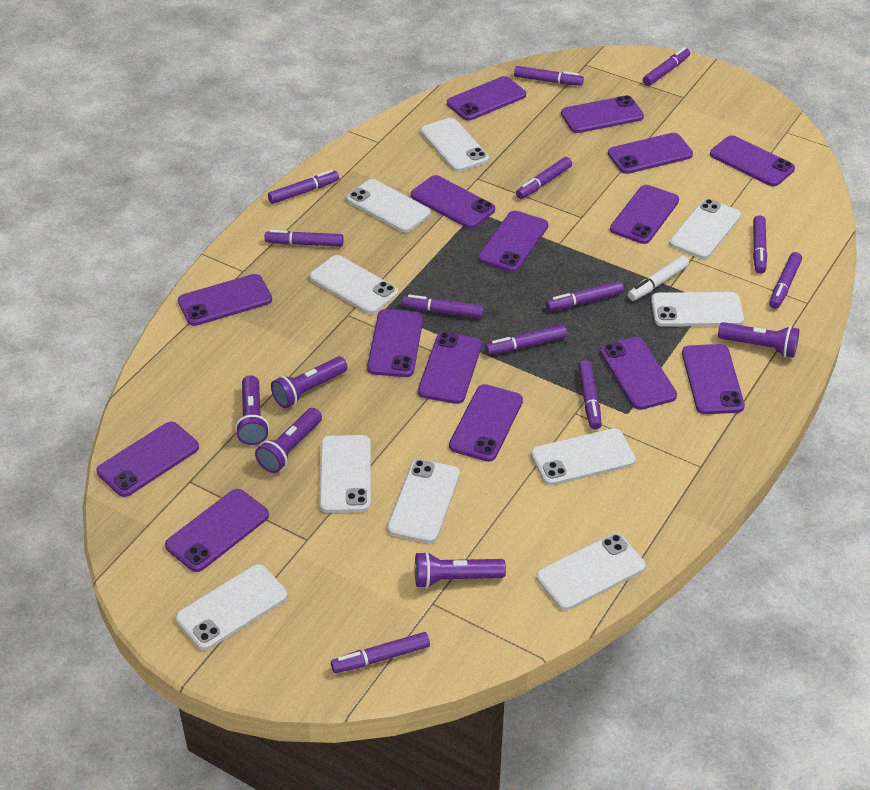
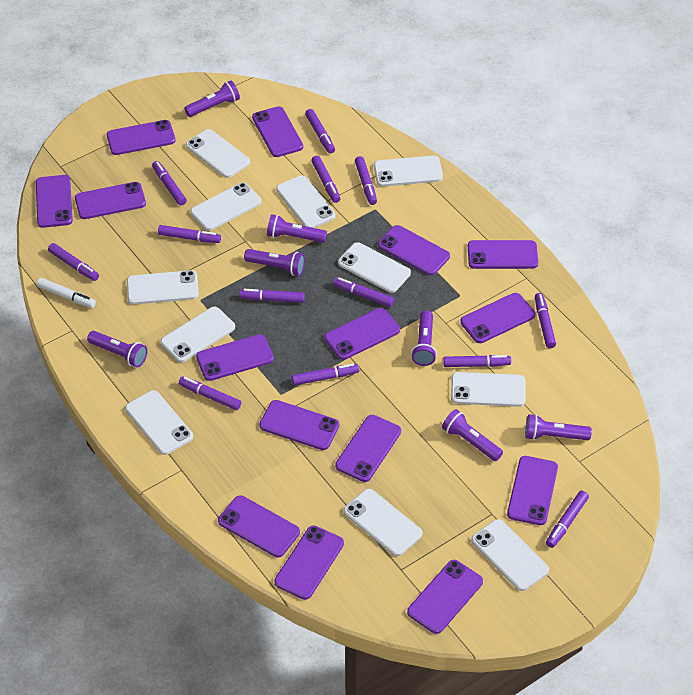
purple flashlight: [235,375,269,445] [255,408,322,473] [271,356,348,408] [415,552,506,588] [718,322,799,358] = 5 -> [87,331,147,367] [185,81,240,117] [244,249,305,276] [267,214,327,243] [411,310,437,366] [442,409,503,461] [525,414,592,440] = 7
purple marker: [265,230,343,247] [268,170,339,204] [331,632,430,673] [402,295,484,318] [485,325,567,355] [514,66,584,86] [516,157,572,199] [546,281,624,311] [578,360,602,430] [643,47,690,86] [753,215,767,274] [769,252,802,309] = 12 -> [48,243,99,281] [152,161,187,205] [158,225,221,243] [179,376,241,410] [239,289,305,303] [292,364,359,385] [305,109,335,154] [311,156,340,203] [333,277,394,307] [355,156,377,205] [443,355,511,367] [535,293,556,348] [546,491,589,548] = 13
white phone: [176,564,288,650] [309,255,398,314] [319,435,371,513] [346,179,431,232] [387,459,460,543] [421,118,489,172] [531,428,636,485] [536,533,646,610] [651,292,744,327] [669,199,741,259] = 10 -> [125,390,193,455] [127,270,199,305] [161,307,235,362] [186,129,250,178] [190,183,261,231] [276,175,336,228] [338,242,411,293] [344,489,422,556] [374,156,443,187] [451,372,526,407] [471,519,549,591] = 11

